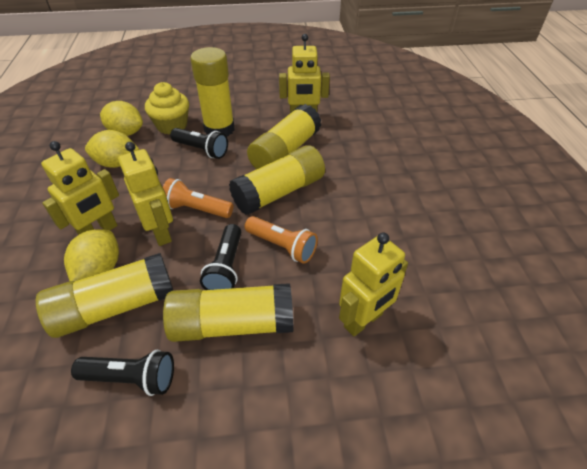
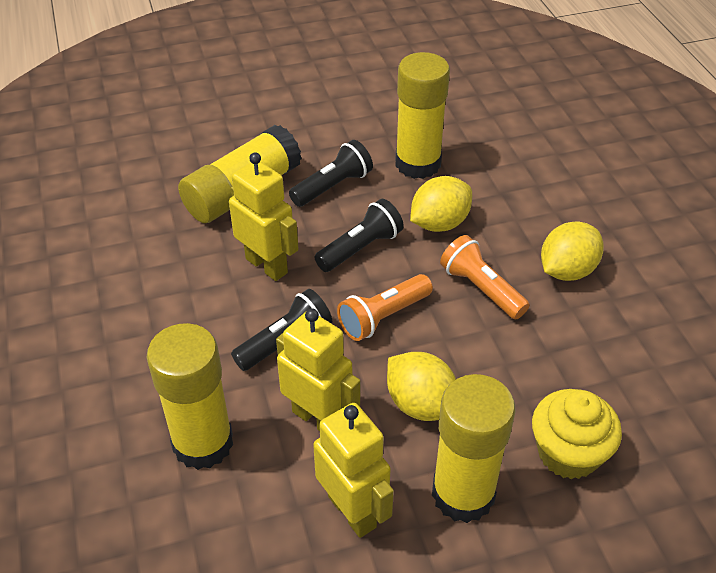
yellow glue stick: [36,253,174,338] [163,283,293,342] [190,47,235,136] [229,145,325,215] [247,104,321,169] = 5 -> [147,323,233,470] [178,125,302,223] [395,52,450,179] [432,374,515,523] = 4
yellow robot: [41,141,119,235] [118,142,173,246] [279,34,330,113] [339,232,408,336] = 4 -> [229,152,299,281] [276,309,360,431] [313,403,394,538] = 3

